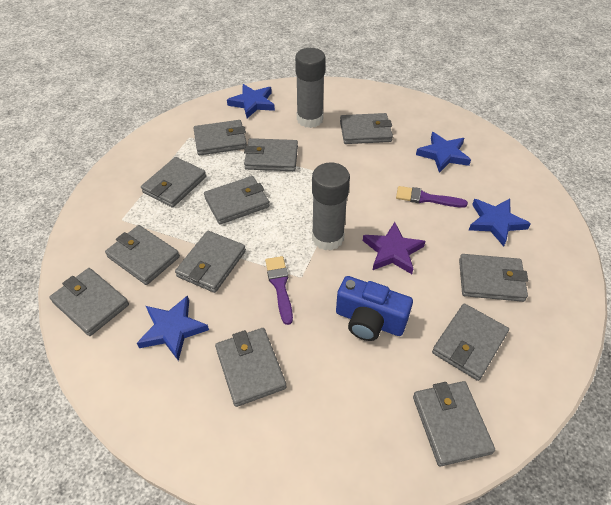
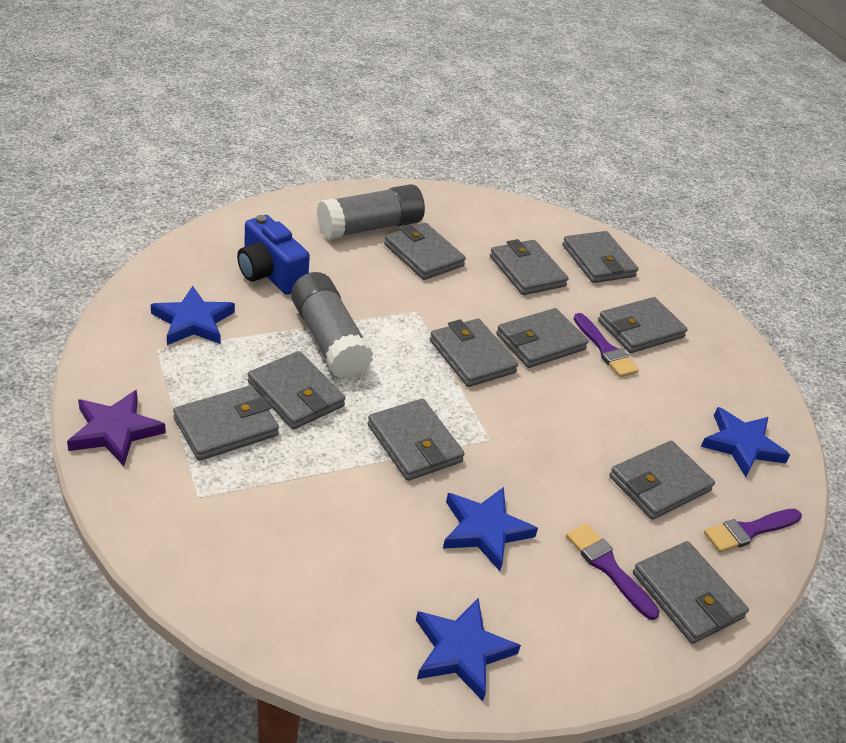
grey wallet: [50,268,129,336] [105,225,180,285] [141,157,206,208] [175,231,246,293] [194,120,247,155] [204,176,269,224] [215,328,286,407] [244,138,298,171] [340,113,393,144] [413,381,495,466] [432,303,509,381] [459,254,528,302] = 12 -> [173,385,279,461] [248,351,345,430] [368,399,465,481] [384,223,466,280] [430,319,518,387] [490,239,568,295] [496,308,588,368] [562,231,638,283] [598,297,688,353] [609,441,715,520] [633,541,749,644] = 11
purple brush: [265,256,293,325] [396,186,468,208] = 2 -> [566,523,659,620] [574,313,639,377] [704,509,802,552] = 3

